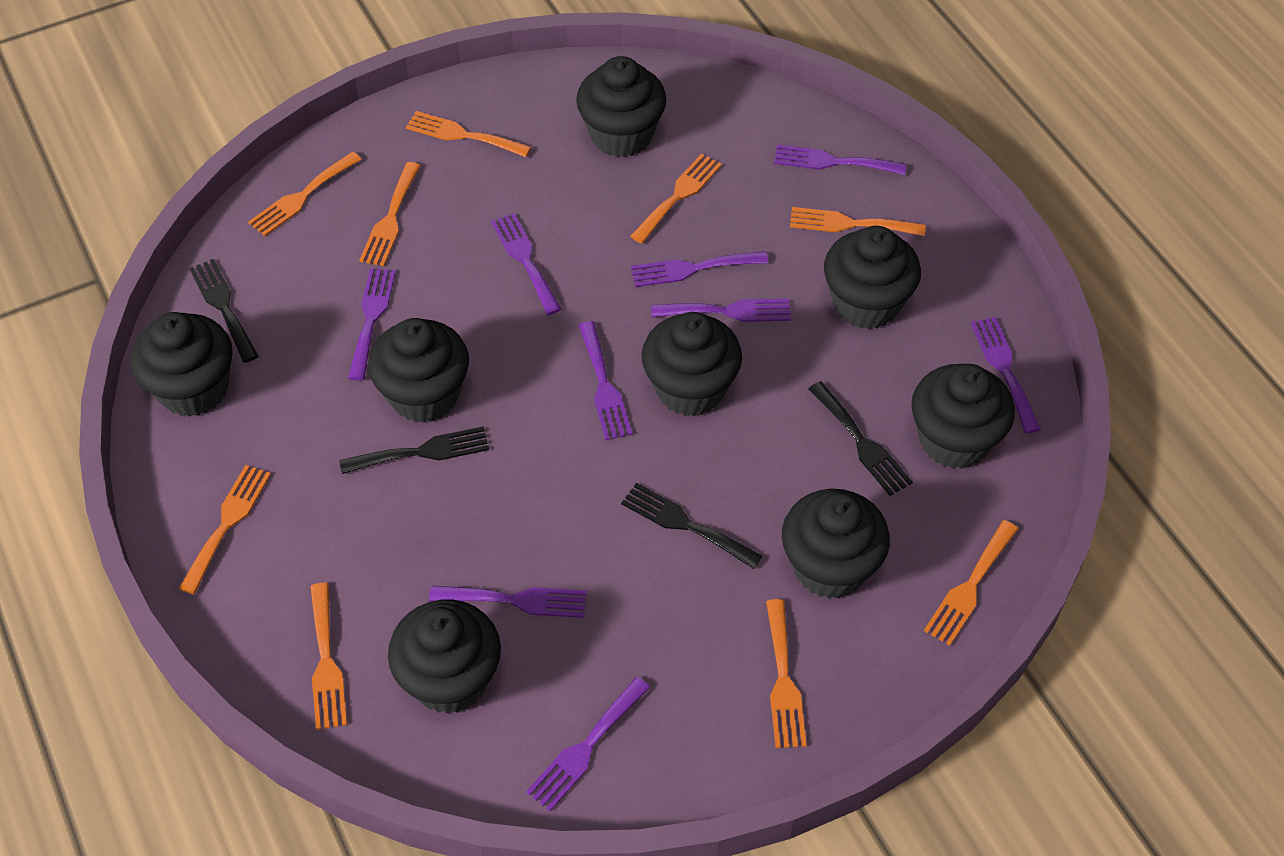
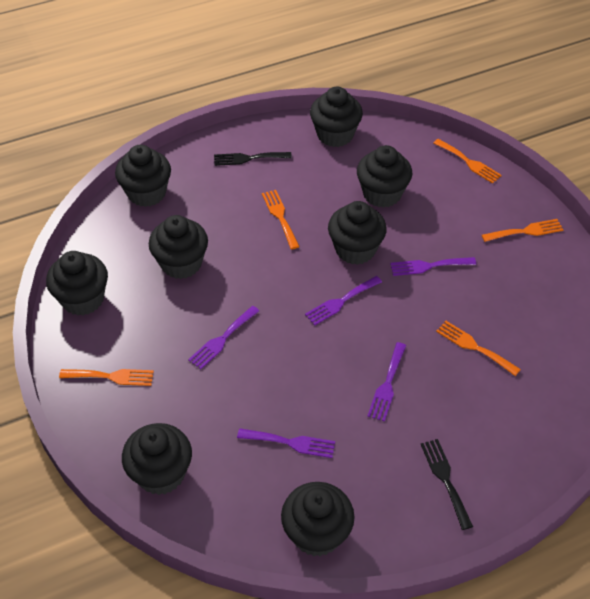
black fork: [189,259,259,363] [339,426,489,474] [621,483,762,569] [808,381,913,496] = 4 -> [214,152,292,166] [421,439,473,530] = 2
orange fork: [179,465,271,594] [248,152,362,236] [310,583,347,730] [359,162,421,266] [406,111,531,157] [630,154,722,244] [766,599,807,748] [790,207,926,236] [924,520,1018,646] = 9 -> [59,369,154,386] [262,190,300,249] [434,139,502,184] [436,321,521,376] [482,219,563,242] = 5
purple fork: [348,268,396,381] [429,586,587,618] [491,213,562,315] [526,677,651,811] [579,321,632,440] [631,251,769,287] [651,299,791,322] [774,144,907,175] [971,317,1041,434] = 9 -> [188,306,259,369] [237,428,335,458] [305,276,382,325] [367,342,407,421] [390,257,476,276] = 5

